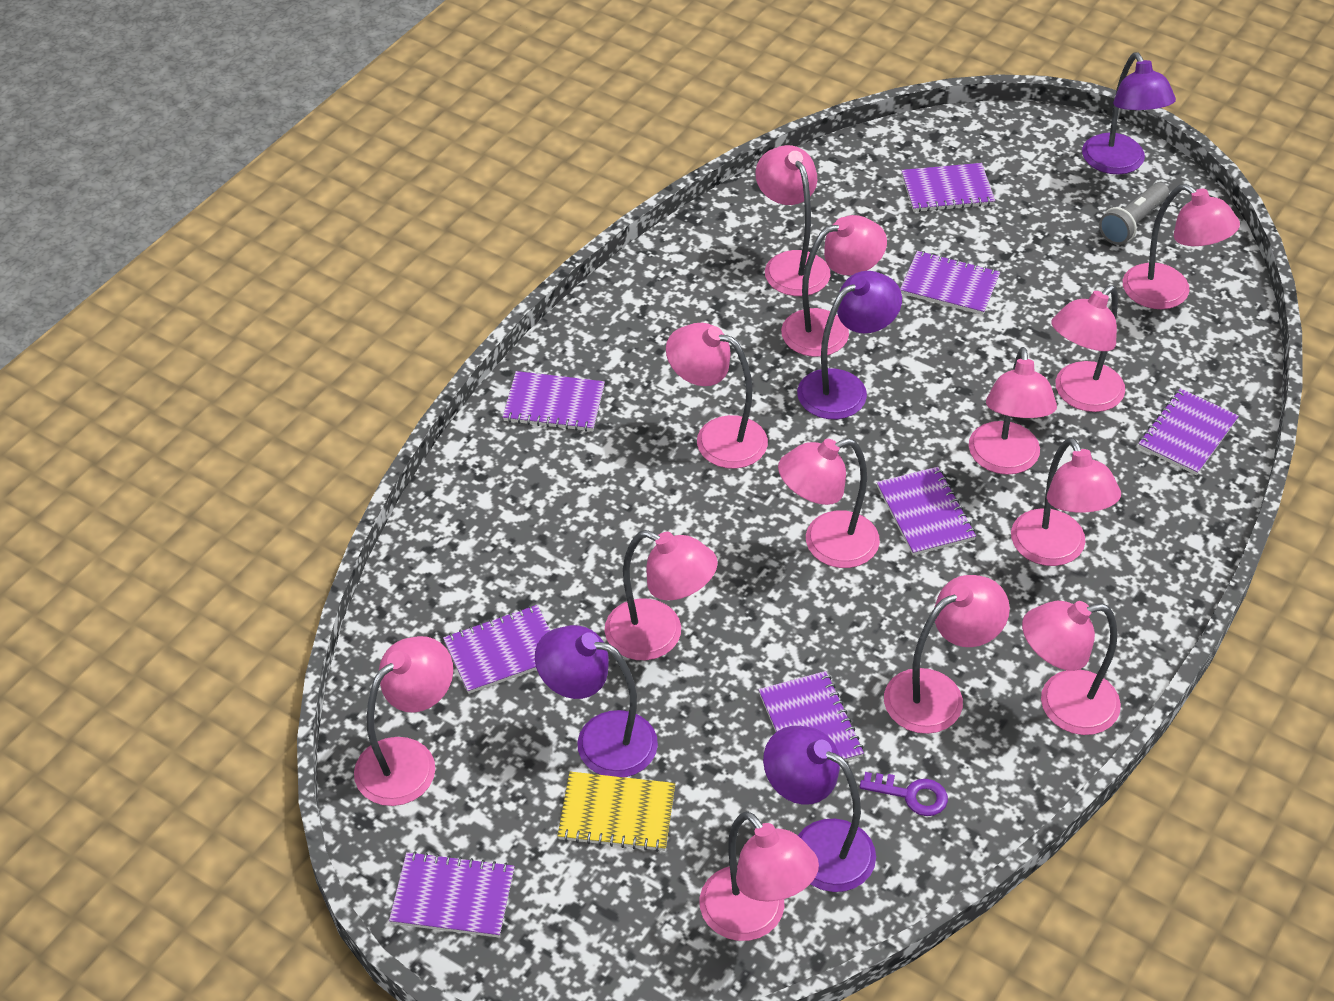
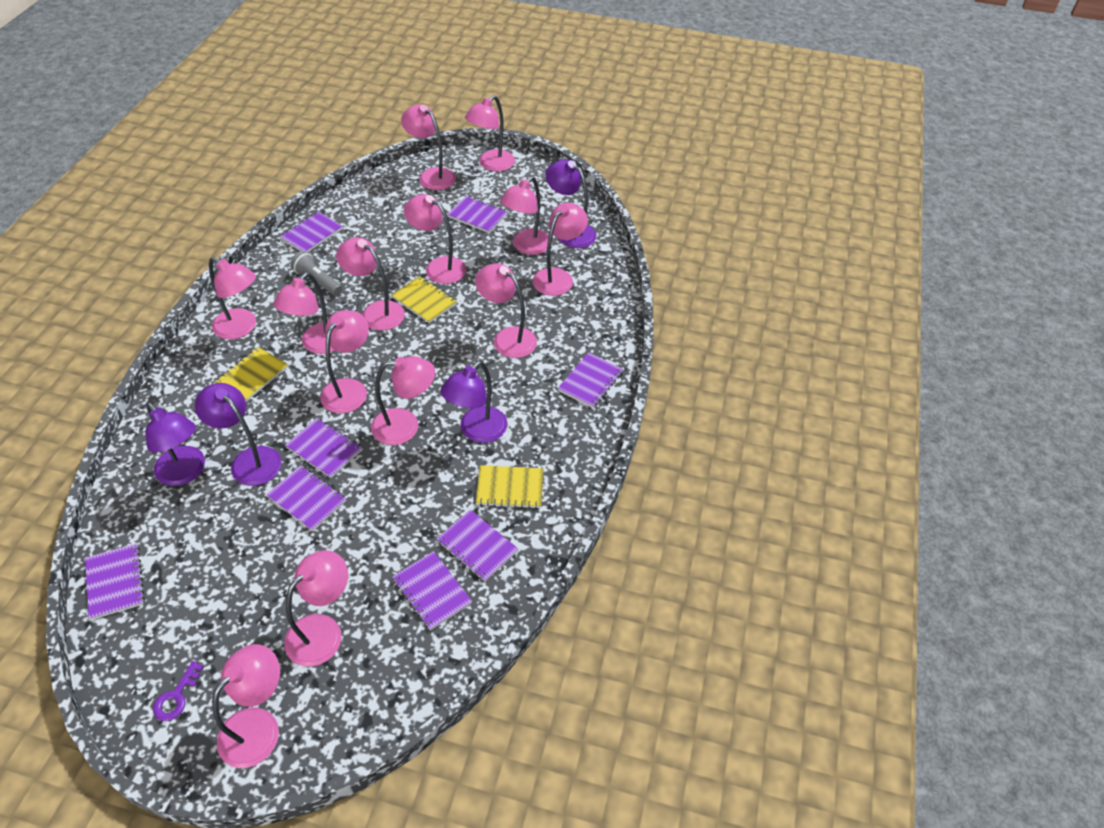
yellow notebook: [557,772,675,852] = 1 -> [215,347,288,402] [391,276,457,323] [476,465,544,509] = 3

